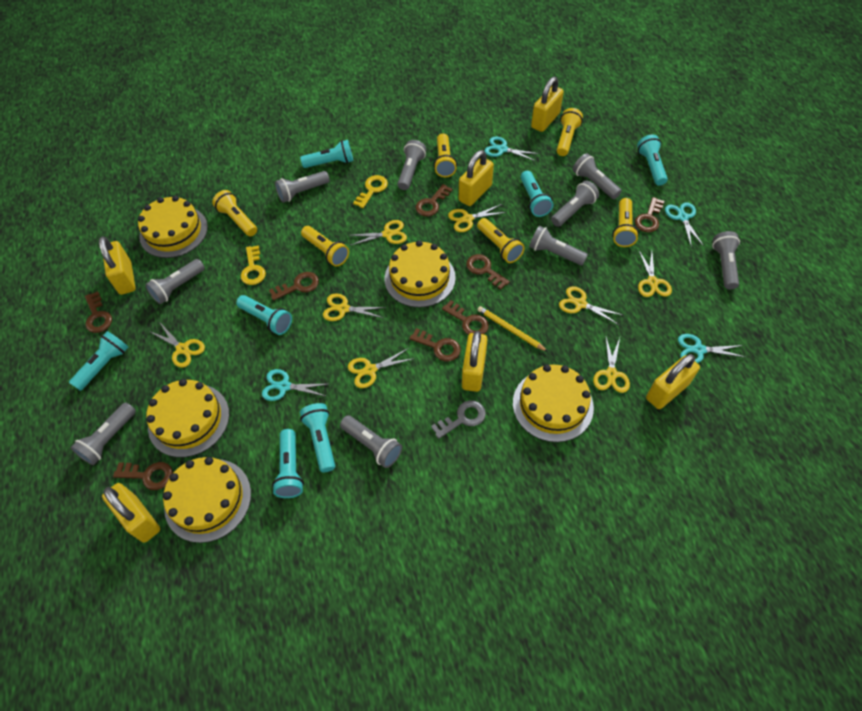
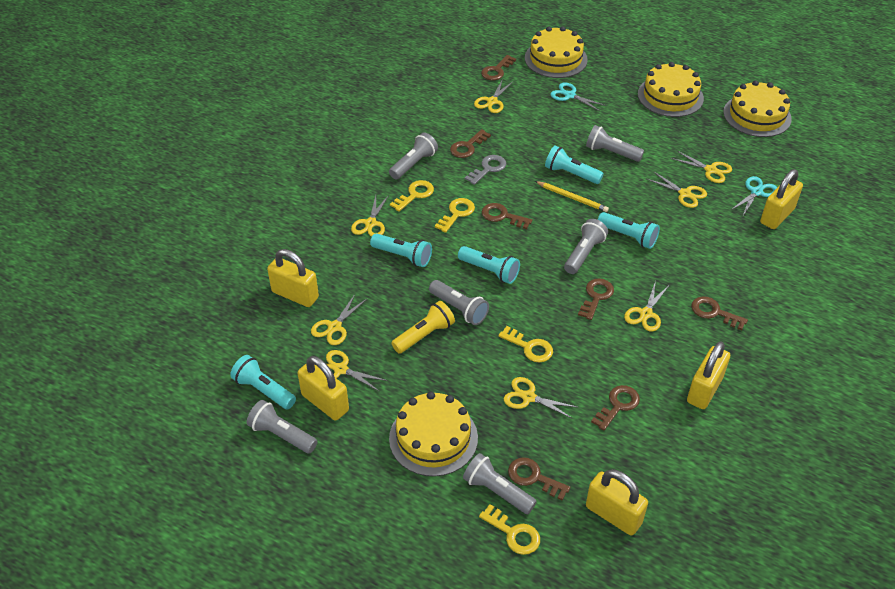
brown key: [85,291,112,333] [113,462,173,490] [269,272,319,301] [409,328,461,361] [415,184,453,216] [442,300,489,335] [466,254,510,290] [635,197,664,232] = 8 -> [450,129,491,158] [481,55,516,80] [482,203,532,229] [508,457,570,500] [578,278,614,320] [591,385,640,430] [691,296,748,330] = 7
grey flashlight: [71,403,136,465] [145,259,205,304] [275,171,330,203] [340,415,402,468] [397,140,426,190] [529,226,588,266] [551,181,599,227] [573,153,622,199] [712,231,740,289] = 9 -> [247,400,318,454] [389,132,438,180] [429,280,489,325] [463,453,537,514] [564,219,608,274] [586,125,644,162] = 6
turquoise flashlight: [69,331,129,391] [236,295,292,335] [272,429,304,498] [300,140,353,168] [300,403,335,472] [520,171,553,217] [637,135,668,186] = 7 -> [230,355,296,409] [370,233,432,267] [458,246,520,284] [545,145,604,184] [598,212,660,249] = 5
turquoise scissors: [262,369,328,401] [484,137,539,161] [665,202,704,246] [678,334,745,363] = 4 -> [550,83,606,111] [731,176,777,215] = 2
yellow cake: [138,196,208,258] [146,379,229,457] [163,457,251,543] [384,240,456,308] [513,365,594,442] = 5 -> [389,392,478,476] [525,26,588,78] [638,62,704,117] [723,80,792,137] = 4
yellow flashlight: [212,190,257,236] [301,226,349,267] [434,133,457,177] [477,218,525,263] [557,108,583,156] [612,198,639,247] = 6 -> [391,301,455,354] = 1
yellow key: [241,245,266,285] [353,175,388,208] = 2 -> [390,180,434,212] [435,198,475,233] [479,504,540,555] [498,326,553,363] = 4
yellow padlock: [99,236,136,295] [102,483,160,543] [459,150,494,206] [462,331,488,392] [531,77,564,132] [646,354,700,409] = 6 -> [267,249,319,307] [298,356,349,421] [586,469,648,536] [687,342,730,409] [760,169,803,229] = 5

